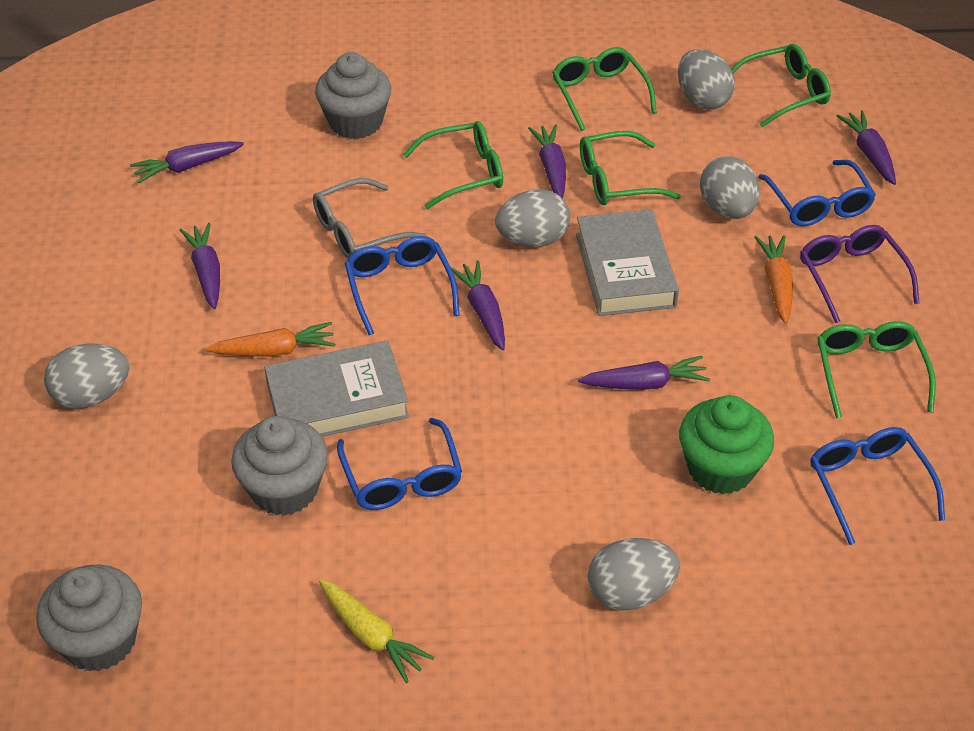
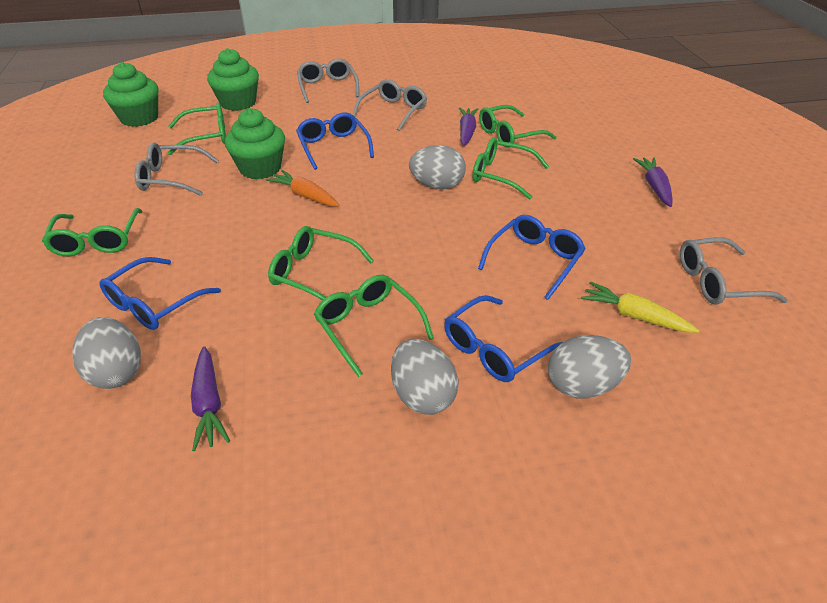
green cupcake: [679,395,774,495] = 1 -> [103,62,159,127] [207,48,259,111] [225,108,285,179] = 3
green glasses: [403,121,503,209] [552,47,657,131] [580,131,681,205] [731,44,831,127] [817,321,936,418] = 5 -> [42,208,142,256] [168,103,226,155] [268,226,374,300] [314,275,434,377] [472,137,549,200] [479,105,556,148] = 6
grey book: [264,340,409,437] [576,209,679,316] = 2 -> none = 0
grey cupcake: [36,565,142,671] [231,416,328,516] [315,52,391,139] = 3 -> none = 0
grey egg: [44,343,129,409] [495,189,570,247] [587,538,680,611] [678,49,735,110] [700,156,759,219] = 5 -> [72,317,141,389] [391,339,458,415] [409,145,466,189] [548,335,631,398] = 4
grey glasses: [313,178,427,258] = 1 -> [134,143,218,196] [297,58,359,103] [353,79,427,131] [680,237,788,305] = 4
orange carrot: [206,322,335,357] [754,235,793,324] = 2 -> [266,170,340,206] = 1
purple carrot: [130,141,244,183] [180,223,220,309] [451,260,505,350] [528,124,566,199] [578,356,710,390] [837,110,896,185] = 6 -> [191,346,230,451] [459,108,478,146] [633,158,673,207] = 3
purple glasses: [800,225,919,323] = 1 -> none = 0

